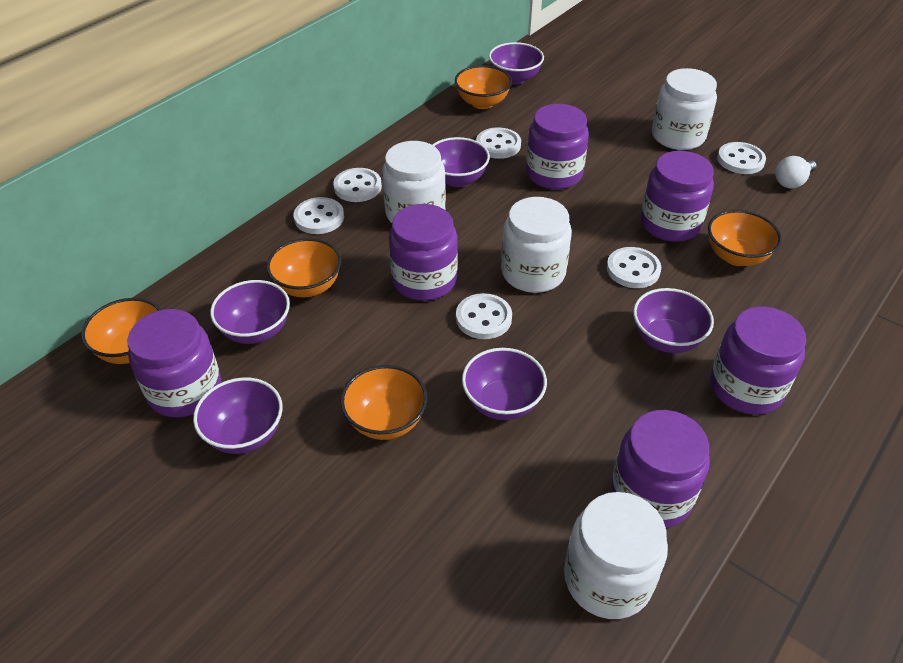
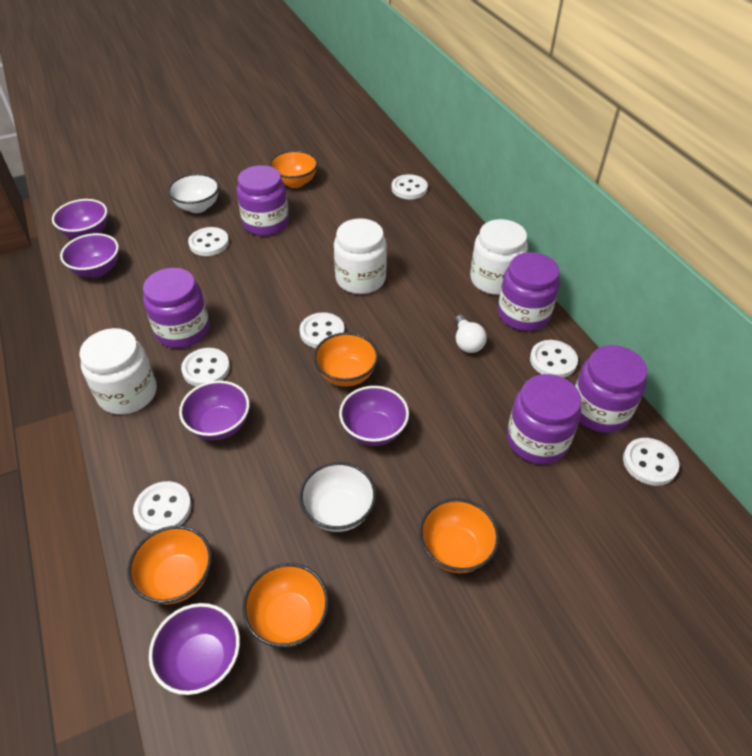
purple bowl: [193,377,283,454] [210,280,290,344] [432,137,490,187] [462,348,547,420] [489,42,544,85] [633,288,714,353] = 6 -> [52,199,107,239] [60,233,119,278] [149,603,240,695] [179,381,249,440] [339,386,409,446] = 5
purple jar: [127,309,221,417] [389,204,458,301] [526,104,589,189] [611,410,710,528] [640,151,714,242] [710,307,806,415] = 6 -> [143,268,210,348] [237,165,289,236] [498,252,560,331] [507,374,581,464] [575,345,647,433] = 5
white bowl: none = 0 -> [168,173,219,213] [299,462,376,532] = 2
white button: [293,197,344,234] [333,168,382,202] [456,293,512,339] [476,127,521,159] [607,247,661,288] [717,142,766,174] = 6 -> [133,481,192,533] [181,348,230,387] [188,227,229,256] [299,312,345,348] [392,174,428,199] [530,340,578,378] [623,438,679,486] = 7
white jar: [382,141,446,223] [501,197,572,293] [564,492,668,619] [652,68,717,150] = 4 -> [79,328,157,415] [334,218,387,294] [470,219,528,295] = 3

